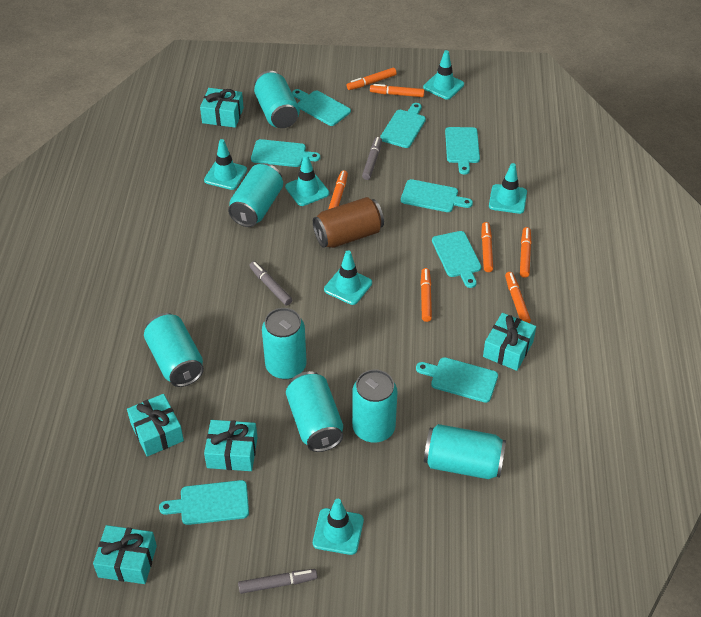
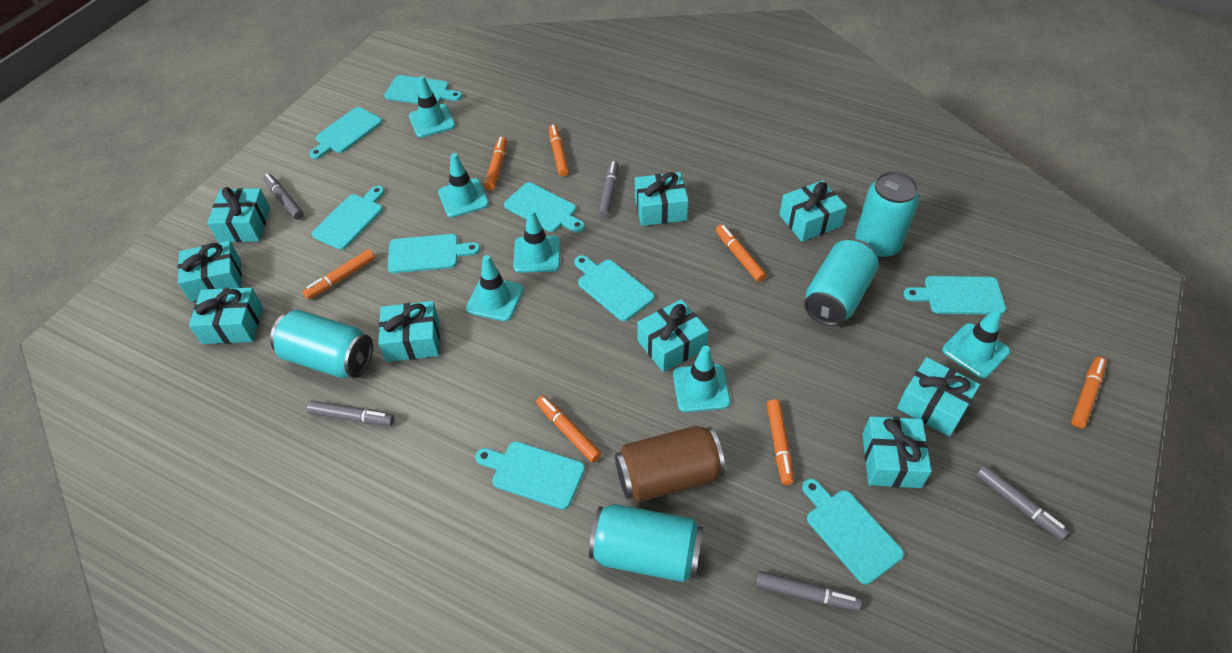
grey marker: [238,569,317,594] [249,261,292,306] [362,137,382,180] = 3 -> [263,173,304,220] [307,401,395,426] [598,161,619,218] [756,571,862,611] [976,465,1070,540] = 5
turquoise can: [144,313,204,387] [228,163,283,227] [254,71,300,128] [262,308,306,379] [286,371,343,452] [352,370,397,443] [424,424,506,479] = 7 -> [270,310,373,378] [589,504,703,582] [804,239,879,326] [855,171,920,258] = 4
turquoise cutting board: [159,480,249,525] [251,139,320,167] [292,89,351,126] [380,103,426,148] [401,179,473,212] [416,357,498,403] [432,231,482,288] [445,127,480,175] = 8 -> [309,107,382,159] [312,186,385,250] [384,75,462,104] [388,234,480,273] [475,441,585,510] [504,182,585,232] [574,255,655,321] [802,479,904,585] [903,276,1006,314] = 9
turquoise gift: [93,525,157,584] [127,394,184,457] [200,88,244,128] [204,420,257,471] [483,313,536,371] = 5 -> [178,241,242,302] [189,288,263,344] [207,187,270,243] [378,301,440,362] [635,172,689,226] [637,299,709,372] [779,180,847,242] [862,416,931,488] [897,357,980,437] = 9

